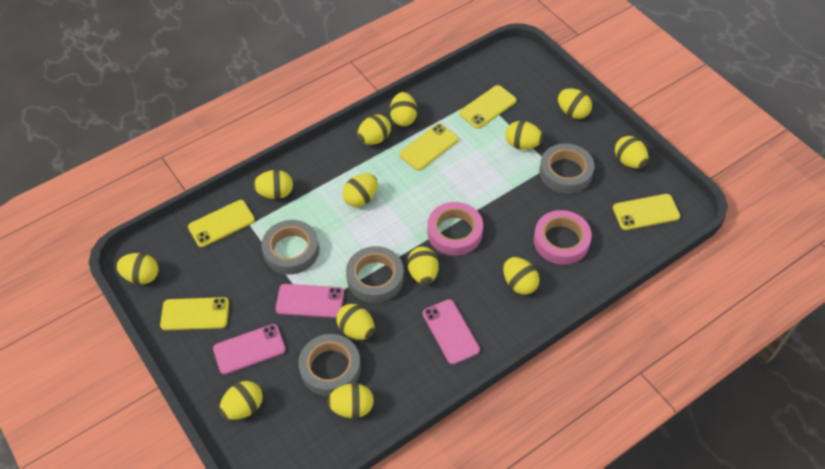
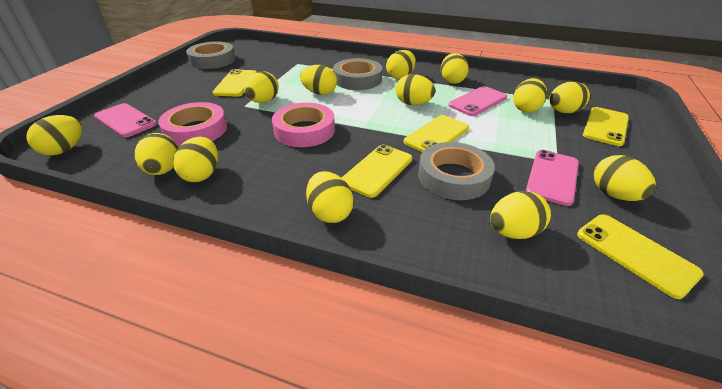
grey tape: [262,220,319,275] [298,334,361,396] [346,246,404,303] [539,143,594,194] = 4 -> [186,41,235,69] [333,58,382,90] [418,142,495,200] = 3

